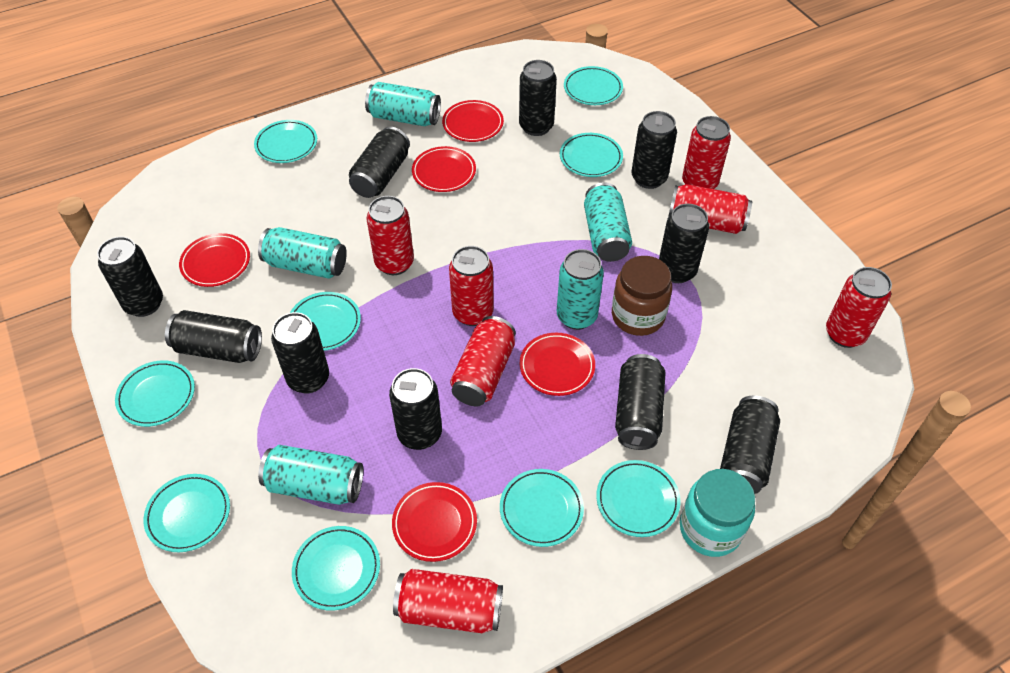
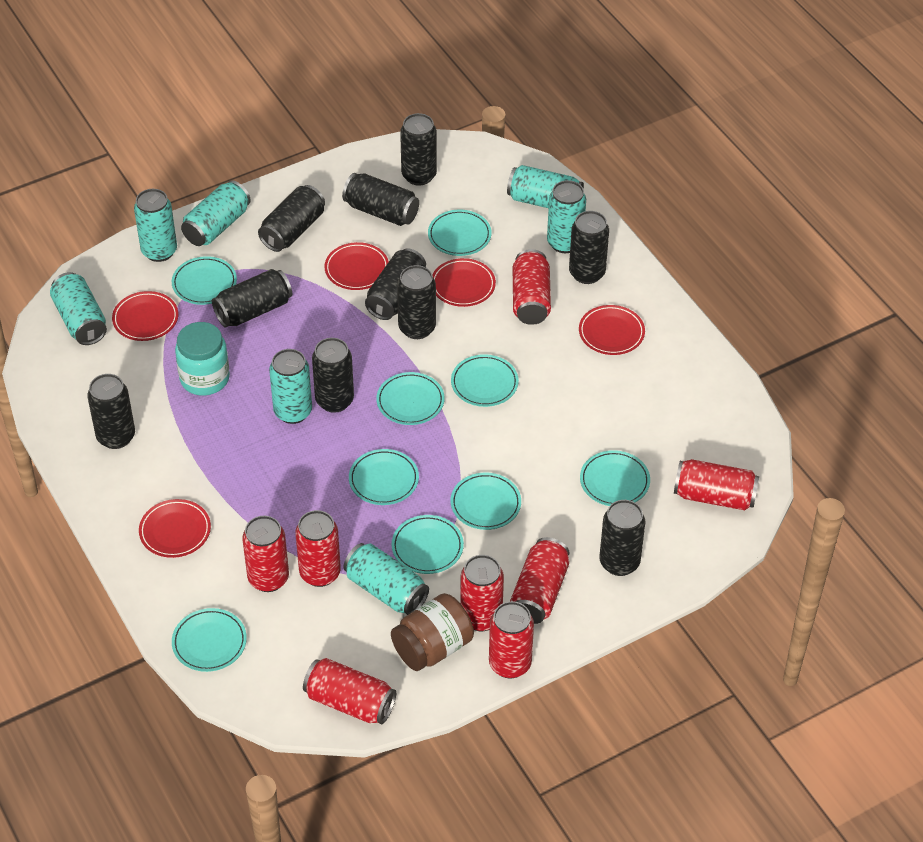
red can: [367,196,414,275] [393,569,503,633] [449,246,494,326] [450,316,516,406] [668,184,752,234] [682,116,731,189] [826,267,892,348] = 7 -> [242,516,289,592] [295,510,341,587] [303,658,396,725] [460,555,504,631] [489,601,534,679] [510,537,569,624] [513,249,551,325] [674,459,759,510] = 8
turquoise can: [258,227,347,279] [258,445,363,505] [365,82,441,126] [557,249,604,330] [584,182,632,262] = 5 -> [50,272,107,345] [134,189,177,262] [181,180,251,246] [269,349,312,424] [343,543,429,615] [507,165,584,208] [547,180,586,253] = 7

